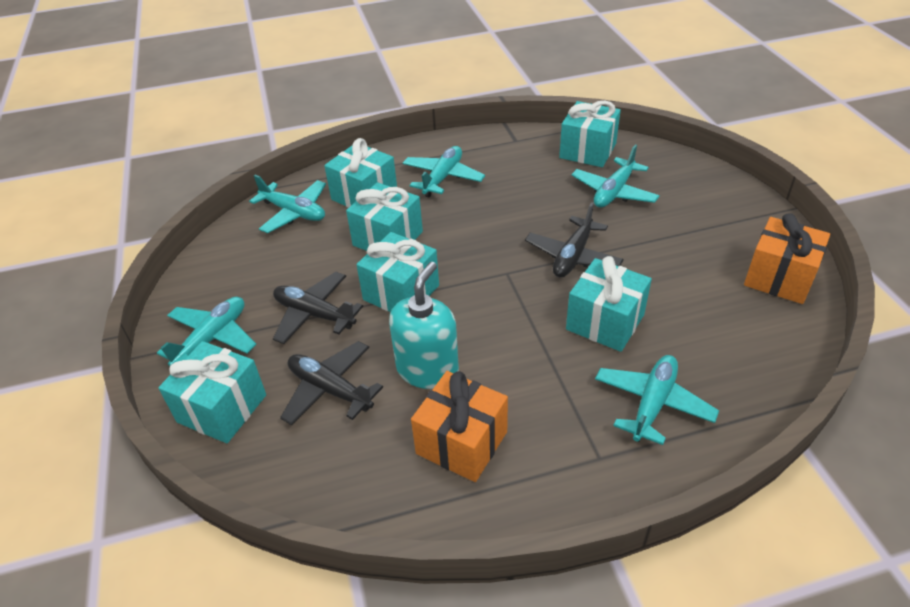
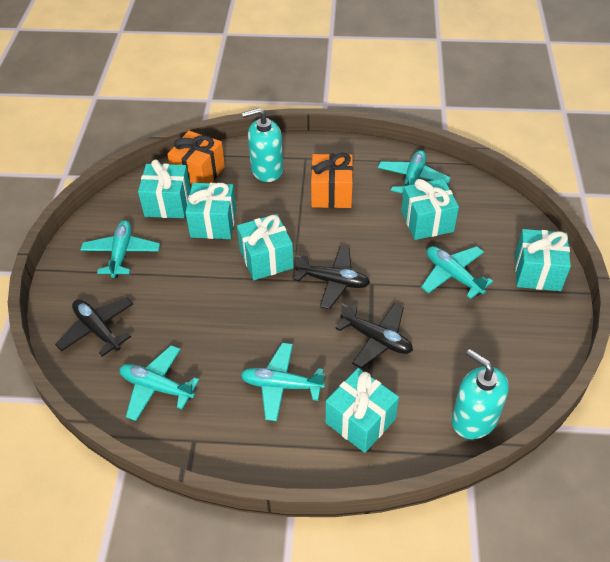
turquoise soap dispenser: [389,262,459,389] = 1 -> [242,108,283,182] [452,349,509,439] = 2

